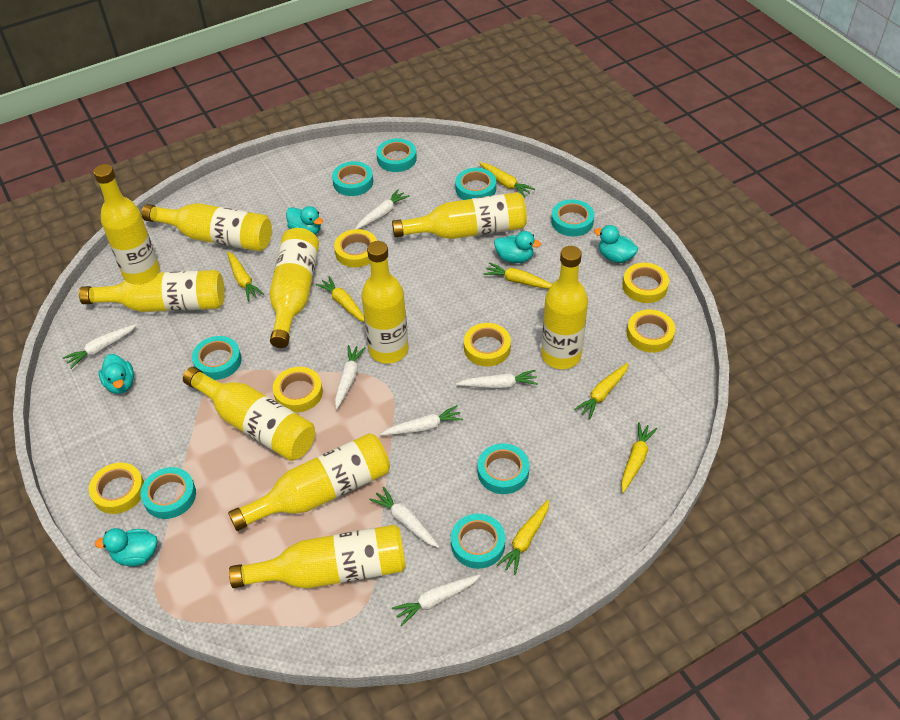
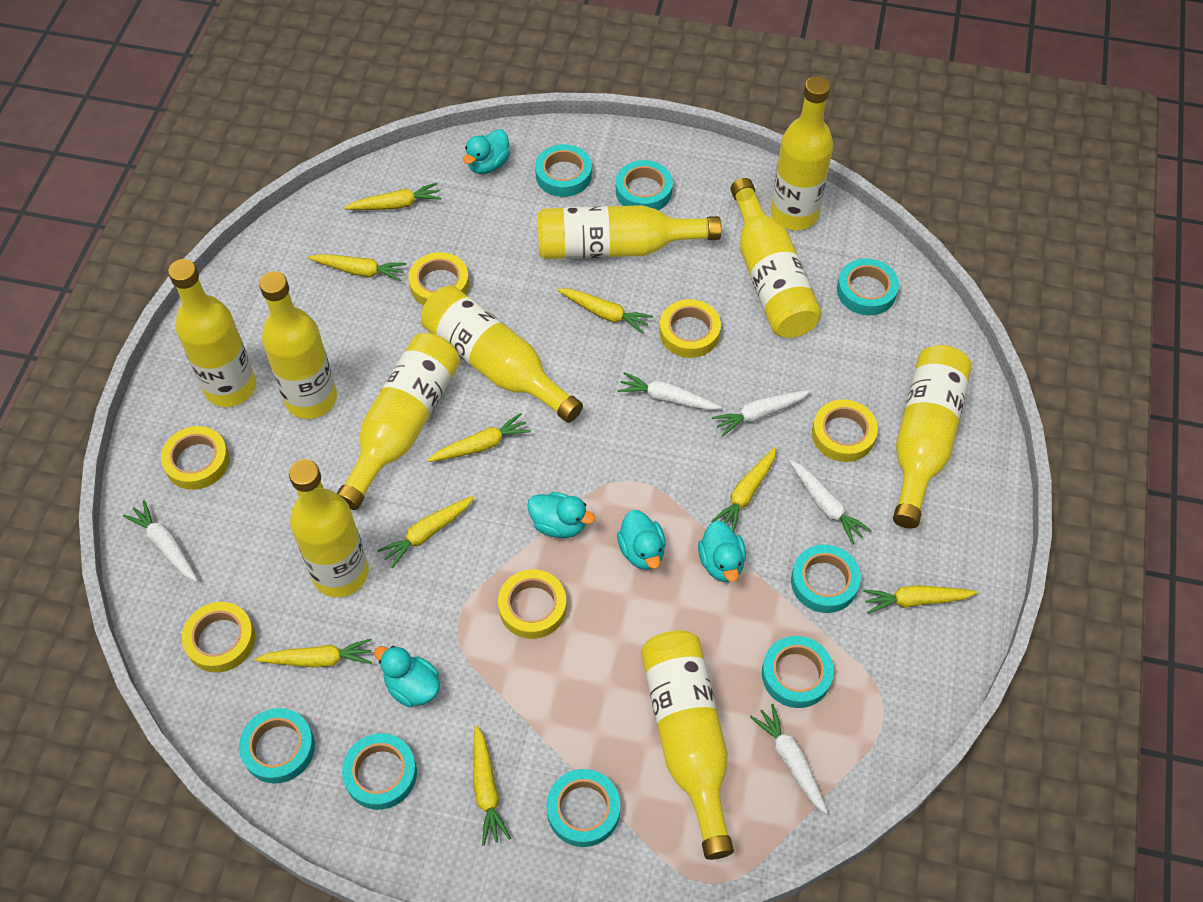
white carrot: [63,324,137,369] [335,345,366,409] [355,189,409,229] [369,487,440,548] [380,405,463,435] [392,574,481,626] [456,370,538,389] = 7 -> [123,500,198,582] [617,372,722,410] [712,390,811,437] [750,704,828,814] [789,460,872,545] = 5
yellow carrot: [227,252,264,301] [315,276,365,322] [479,162,535,197] [484,262,552,289] [497,500,549,575] [574,363,629,419] [621,422,657,493] = 7 -> [254,639,372,668] [308,254,406,282] [344,183,441,210] [377,496,474,568] [427,413,531,462] [473,725,511,845] [557,289,653,334] [711,447,777,532] [863,585,978,614] = 9

